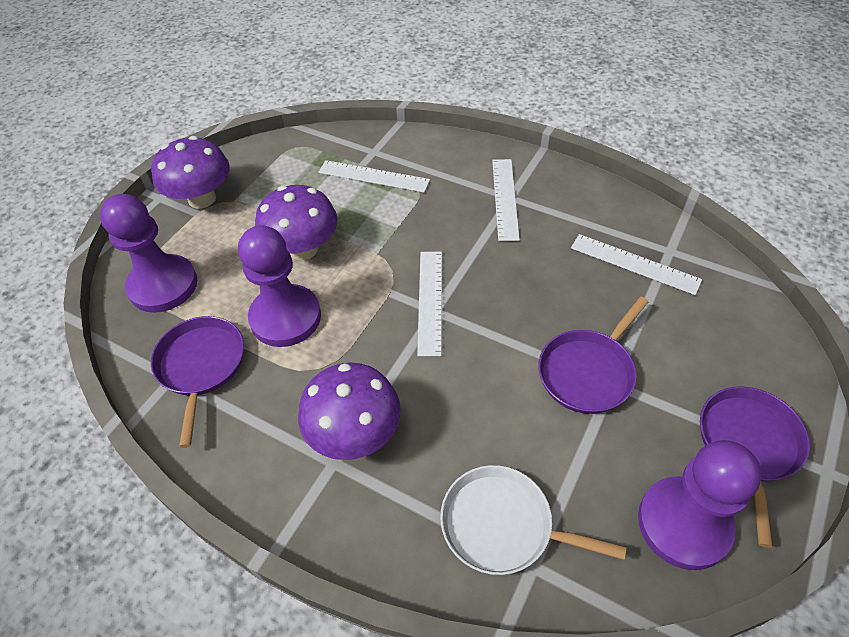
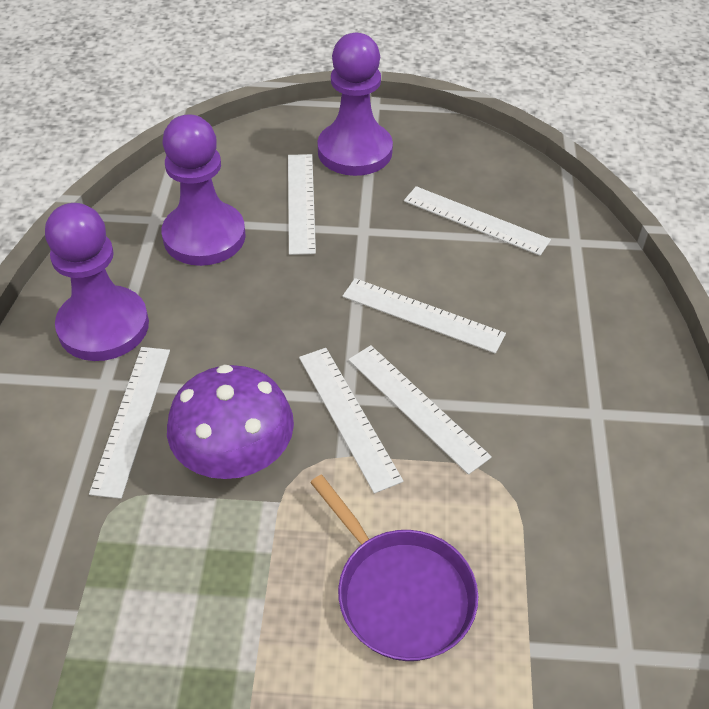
purple mushroom: [151,136,230,209] [255,185,337,260] [298,363,401,460] = 3 -> [167,364,294,479] = 1
purple pan: [151,316,244,448] [538,296,648,414] [700,386,810,548] = 3 -> [310,475,478,661] = 1
white pan: [440,465,626,575] = 1 -> none = 0
white ruler: [318,160,430,193] [417,252,442,356] [492,159,520,241] [571,234,702,295] = 4 -> [89,347,170,499] [288,154,316,255] [299,348,403,494] [342,278,506,354] [348,345,492,475] [404,186,551,256] = 6

